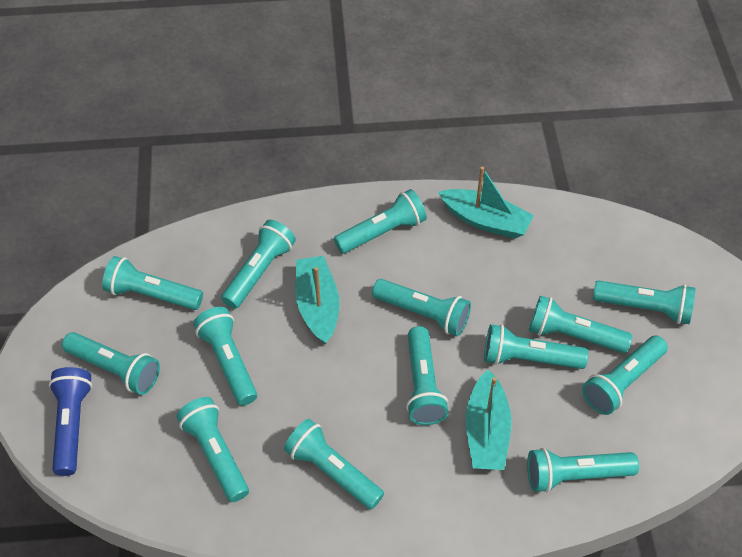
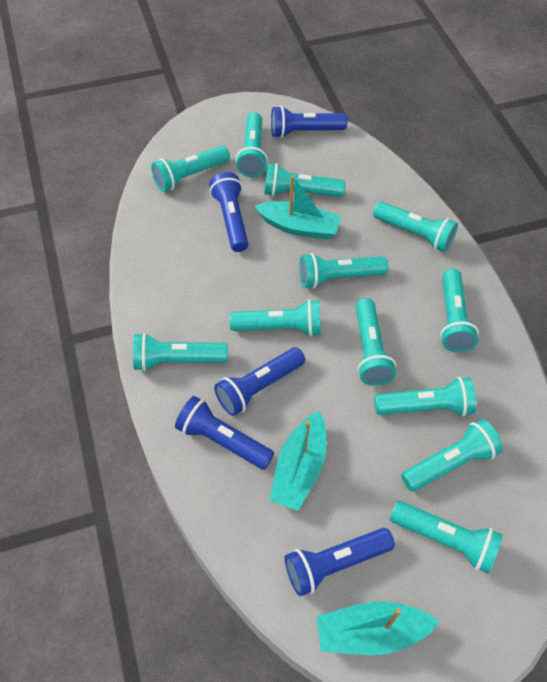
blue flashlight: [49,367,92,476] = 1 -> [175,396,274,470] [209,172,248,252] [214,347,305,416] [271,106,347,138] [285,528,395,596] = 5
turquoise flashlight: [62,332,160,395] [102,256,203,310] [176,397,249,502] [193,307,257,406] [221,220,296,309] [284,419,384,510] [334,189,427,254] [372,279,471,336] [406,326,449,425] [484,324,588,369] [527,448,639,493] [529,295,633,353] [582,336,668,415] [593,280,696,324] = 14 -> [133,333,228,371] [151,146,230,192] [230,299,321,336] [236,112,268,177] [264,163,346,197] [299,253,388,289] [356,298,396,386] [373,201,458,252] [374,377,476,416] [390,501,503,574] [401,419,503,491] [440,269,479,352] = 12

